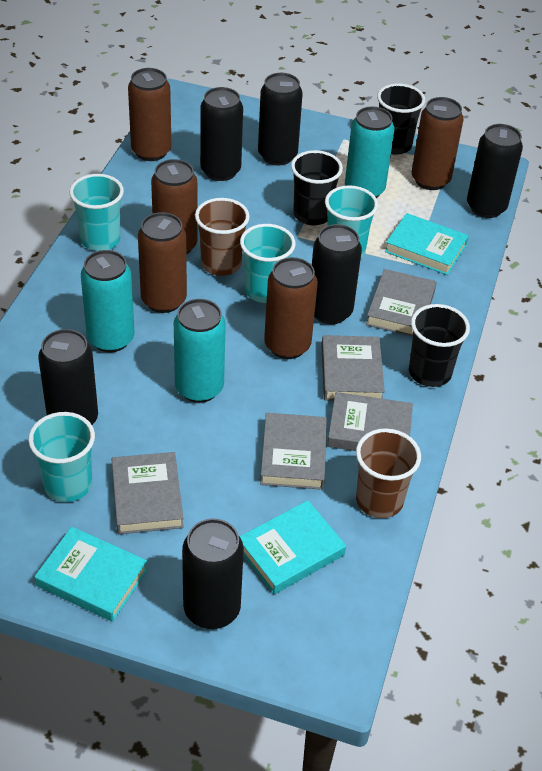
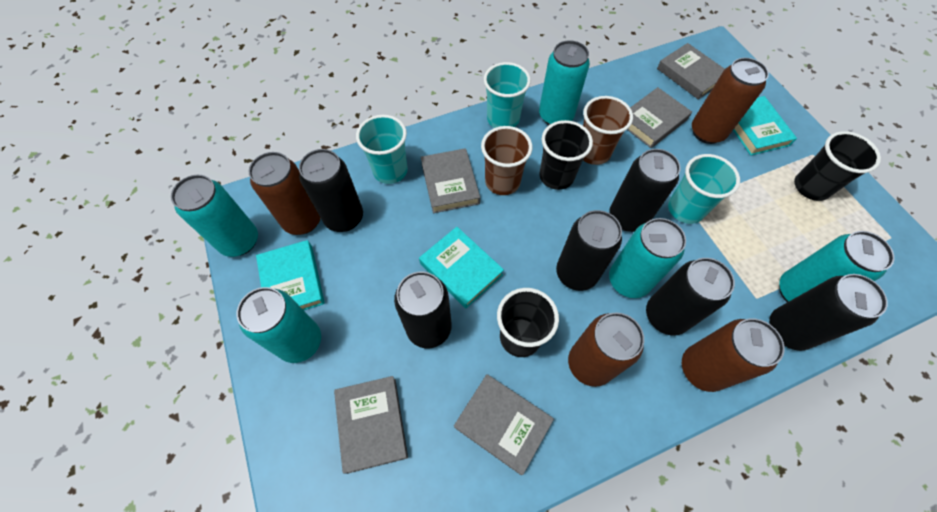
brown can: [128,68,171,161] [138,212,187,313] [151,159,197,255] [264,257,318,359] [412,97,464,190] = 5 -> [248,152,321,235] [568,312,644,387] [682,318,785,392] [692,58,769,144] = 4
turquoise can: [81,250,135,352] [174,299,226,403] [345,106,395,198] = 3 -> [171,175,258,257] [236,287,321,363] [539,40,590,125] [609,218,686,298] [779,231,894,302] = 5
turquoise cup: [28,412,95,502] [69,174,124,251] [240,224,296,303] [325,185,378,258] = 4 -> [356,115,408,184] [484,62,531,128] [668,154,740,224] = 3

